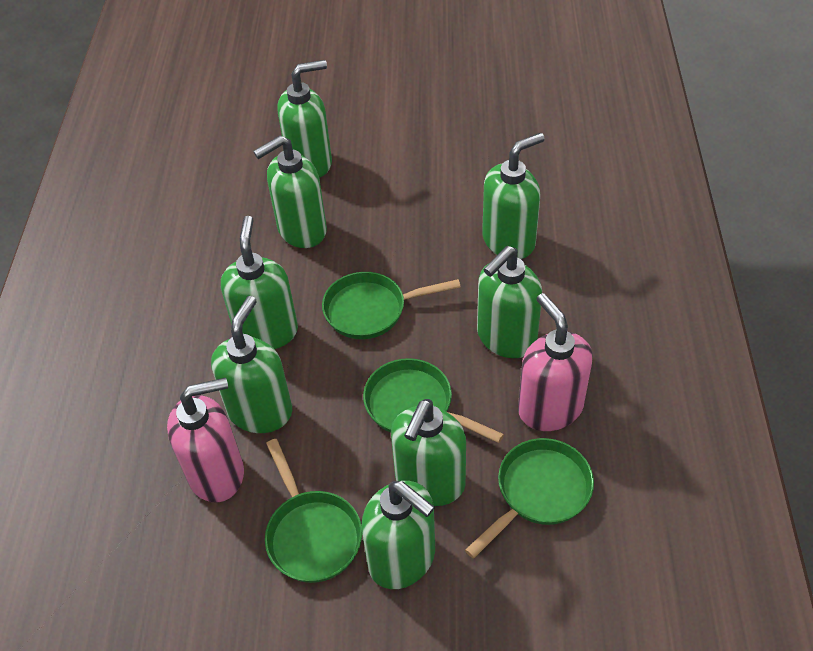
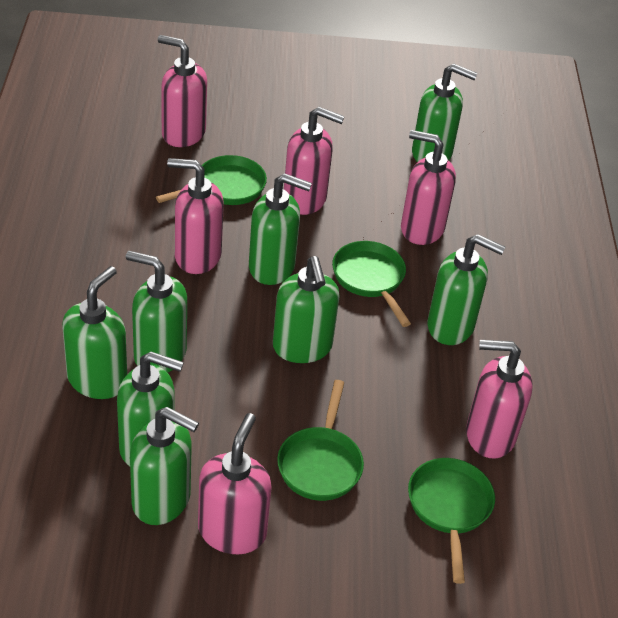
pink soap dispenser: [167,378,244,502] [518,293,593,431] = 2 -> [158,35,207,147] [167,158,224,274] [198,413,272,554] [284,107,344,215] [401,130,456,245] [466,340,533,459] = 6

